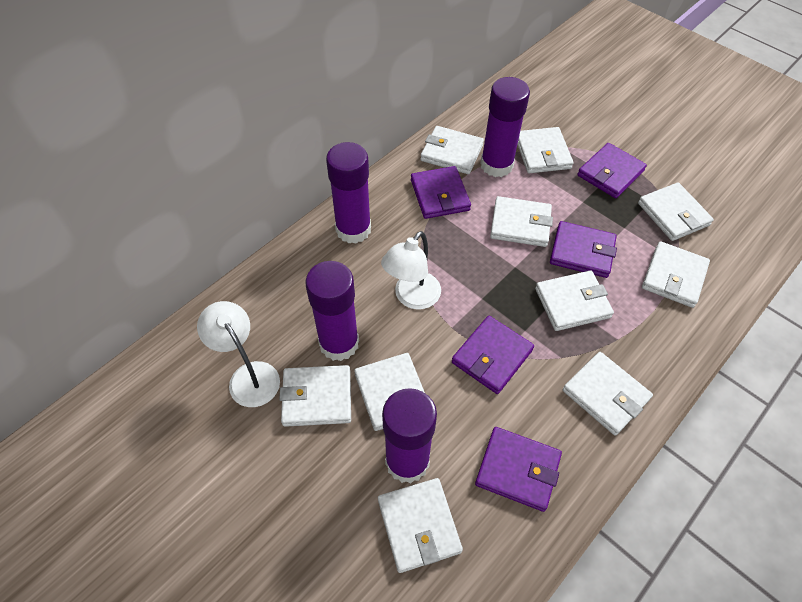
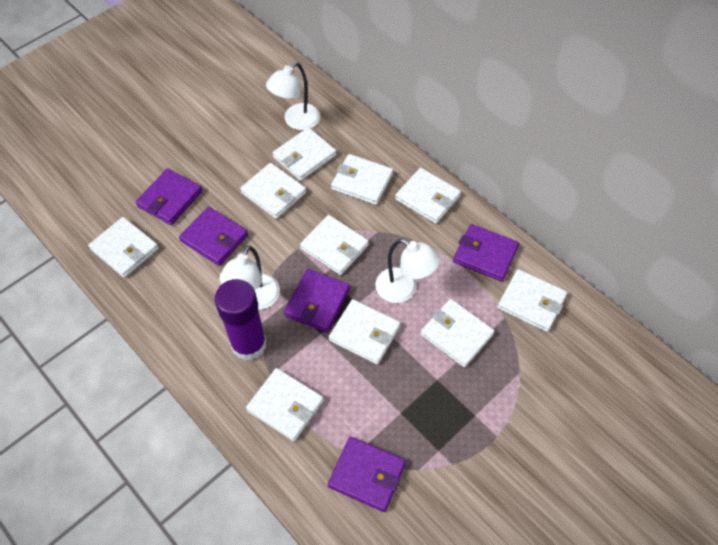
purple glue stick: [305,261,359,361] [326,142,371,244] [382,388,437,484] [480,77,530,177] = 4 -> [215,279,267,361] = 1
white lamp: [197,301,280,407] [381,231,441,309] = 2 -> [219,246,280,310] [266,62,320,130] [375,239,440,303] = 3

